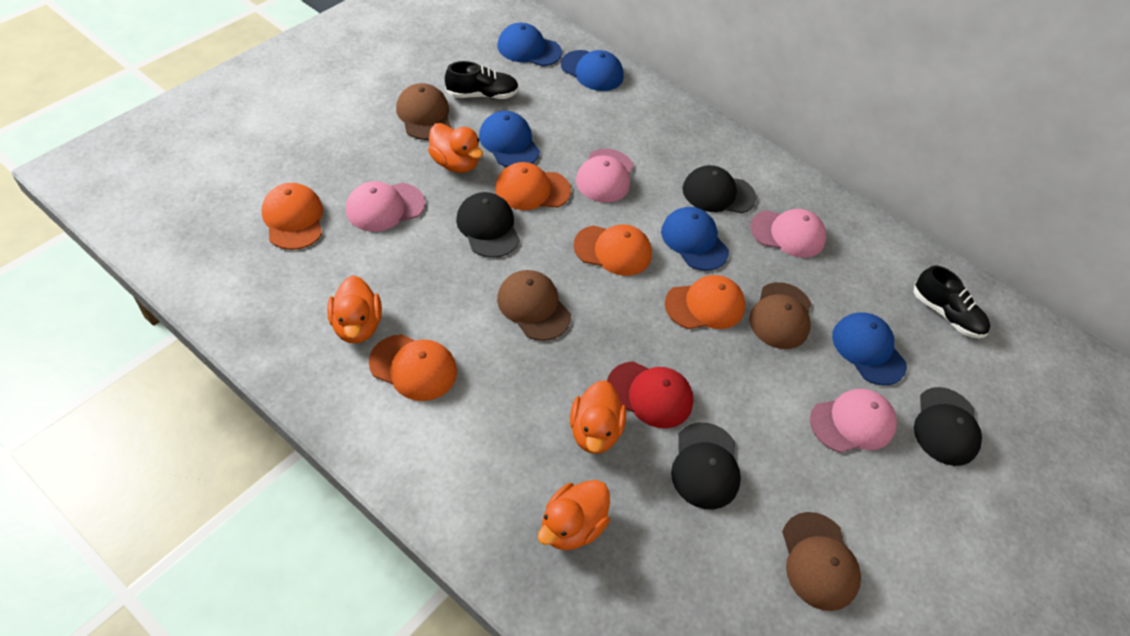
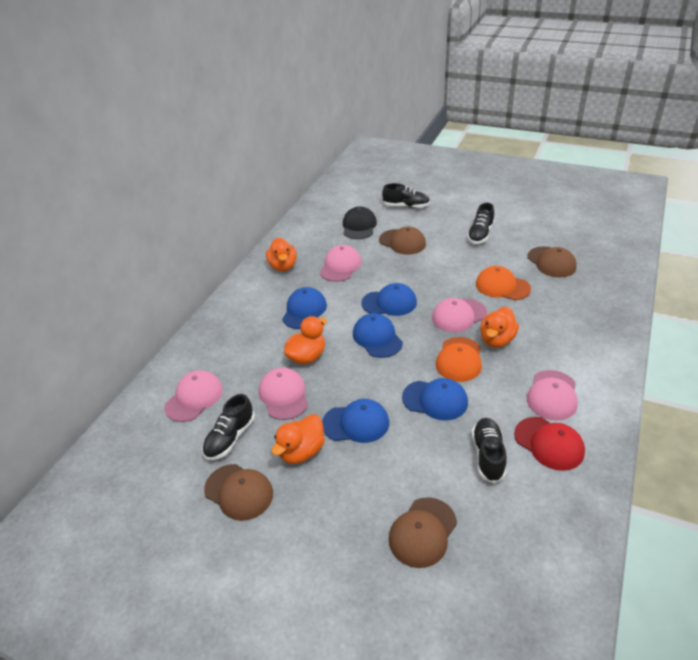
black cap: [456,192,520,258] [671,422,741,509] [683,165,756,213] [914,387,982,466] = 4 -> [343,206,377,239] = 1
black shoe: [445,61,519,99] [914,266,990,339] = 2 -> [202,394,255,460] [382,183,430,208] [467,203,494,244] [472,418,507,483] = 4
orange cap: [262,183,323,250] [369,334,457,401] [495,162,571,210] [573,224,652,276] [665,275,745,329] = 5 -> [436,337,482,382] [476,266,531,300] = 2
pink cap: [346,181,425,232] [576,149,634,202] [750,209,827,258] [810,389,897,453] = 4 -> [164,370,223,422] [259,367,308,420] [320,245,361,282] [432,298,487,332] [527,370,578,421] = 5

